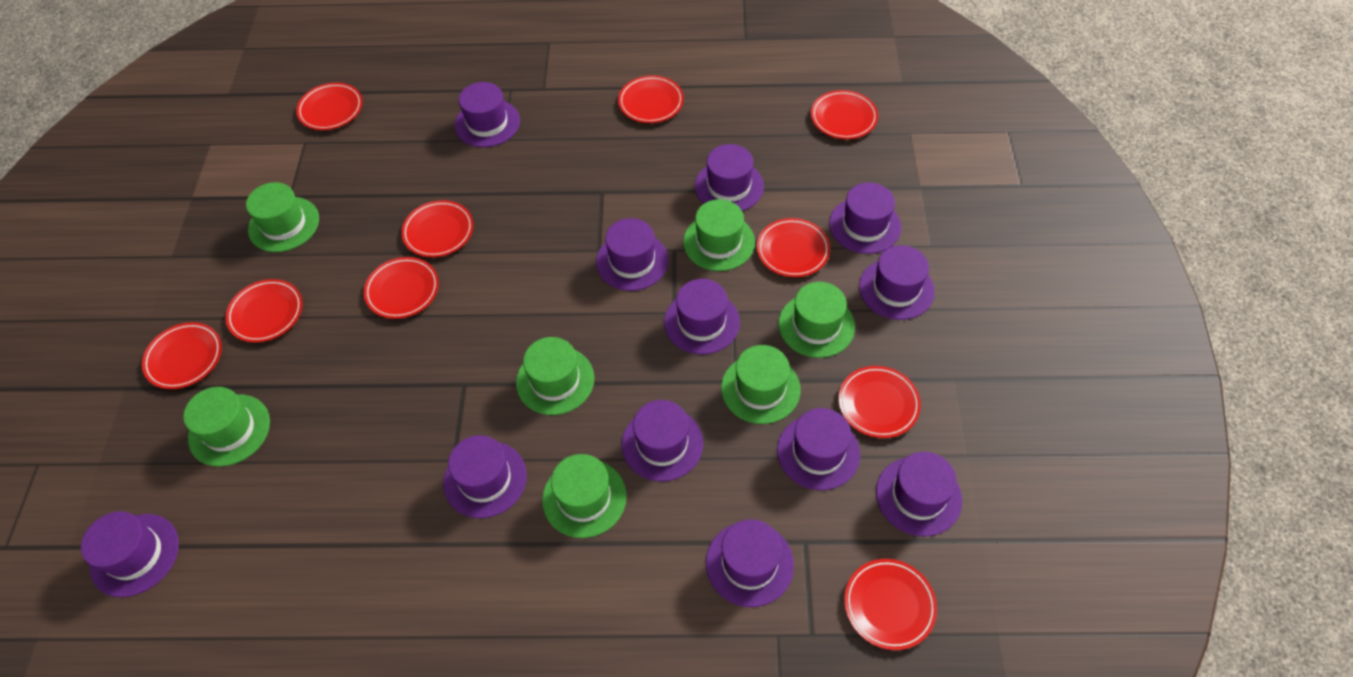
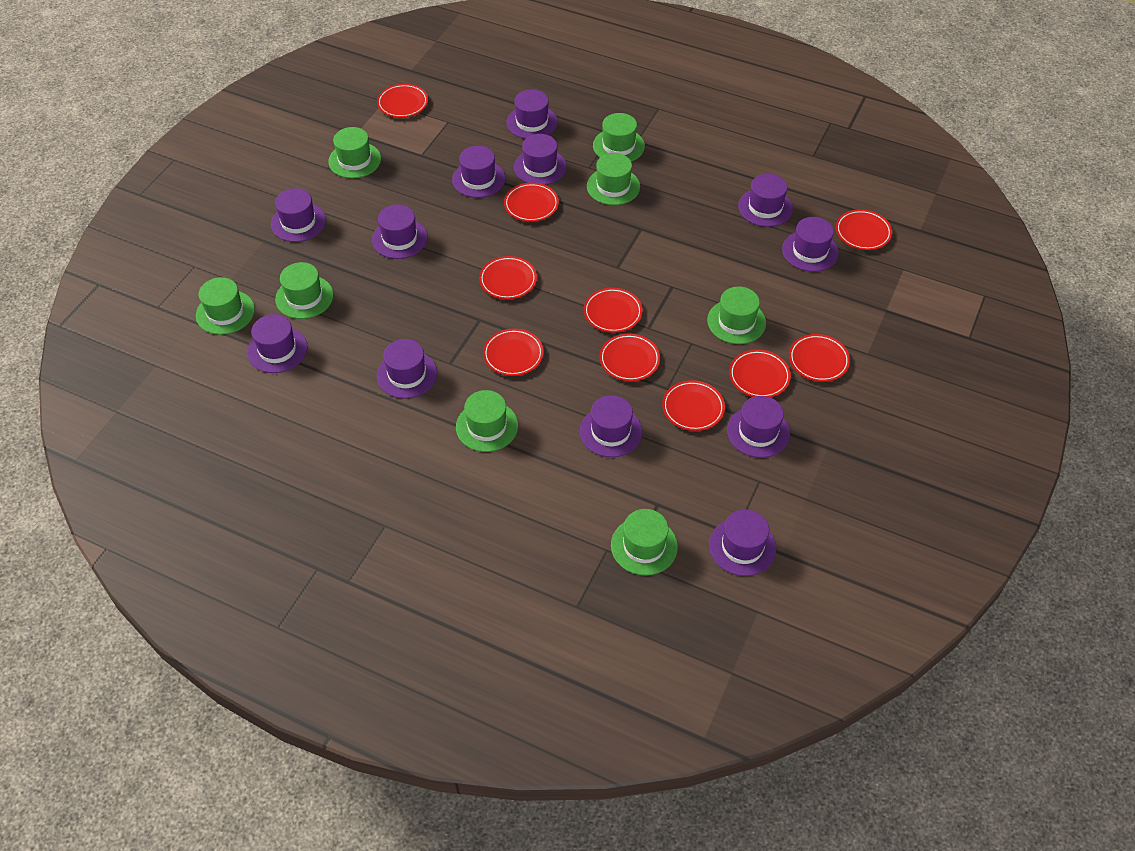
green hat: [183,387,270,467] [246,182,319,252] [516,337,594,415] [542,454,627,538] [683,199,755,271] [721,345,801,424] [778,282,855,358] = 7 -> [196,277,255,335] [275,262,334,319] [328,127,381,178] [456,390,518,452] [587,153,640,205] [593,113,645,162] [611,509,678,575] [707,286,766,344] = 8

